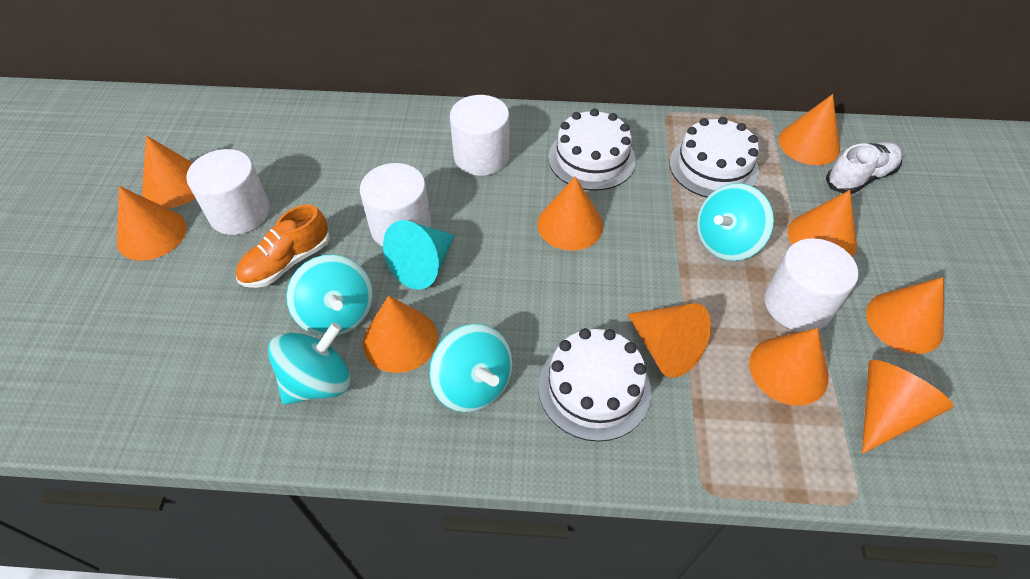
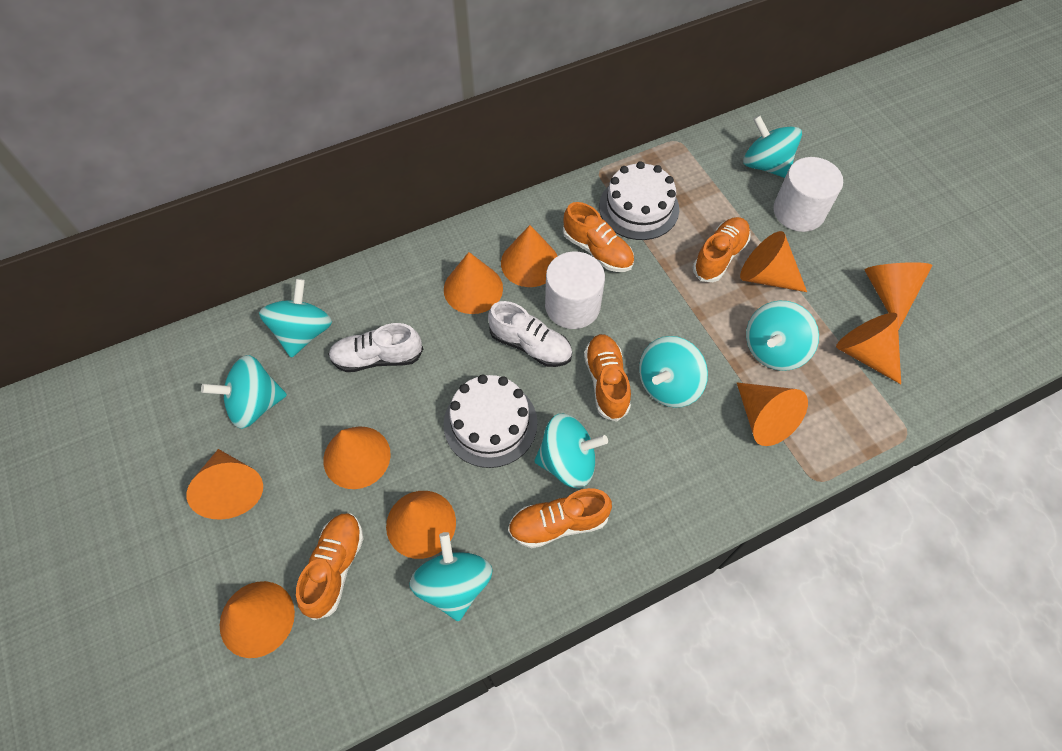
orange shoe: [236,204,330,288] = 1 -> [296,513,363,620] [508,488,612,548] [563,202,634,272] [584,334,631,422] [693,217,751,282] = 5
turquoise cone: [383,220,455,290] = 1 -> none = 0
turquoise spinning top: [268,323,351,405] [286,254,373,336] [429,324,512,412] [697,183,774,261] = 4 -> [201,355,287,429] [259,279,332,358] [409,532,493,621] [534,414,608,489] [639,336,708,408] [743,115,802,178] [746,300,819,371] = 7
white cake: [538,328,651,442] [548,109,636,191] [670,117,759,198] = 3 -> [444,375,538,468] [599,161,679,240] = 2
white cylinder: [186,149,270,235] [360,163,431,246] [450,95,510,176] [765,238,859,332] = 4 -> [545,251,605,329] [773,157,843,232] = 2
white shoe: [826,142,903,194] = 1 -> [328,323,423,372] [488,301,572,367] = 2

